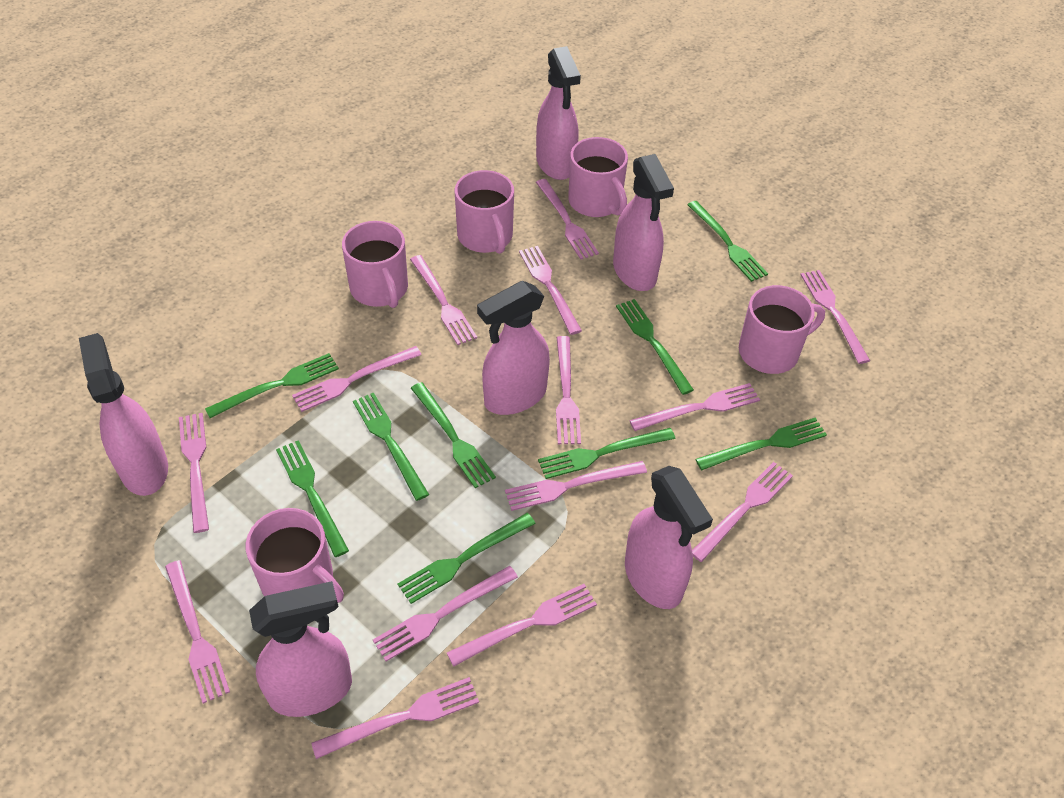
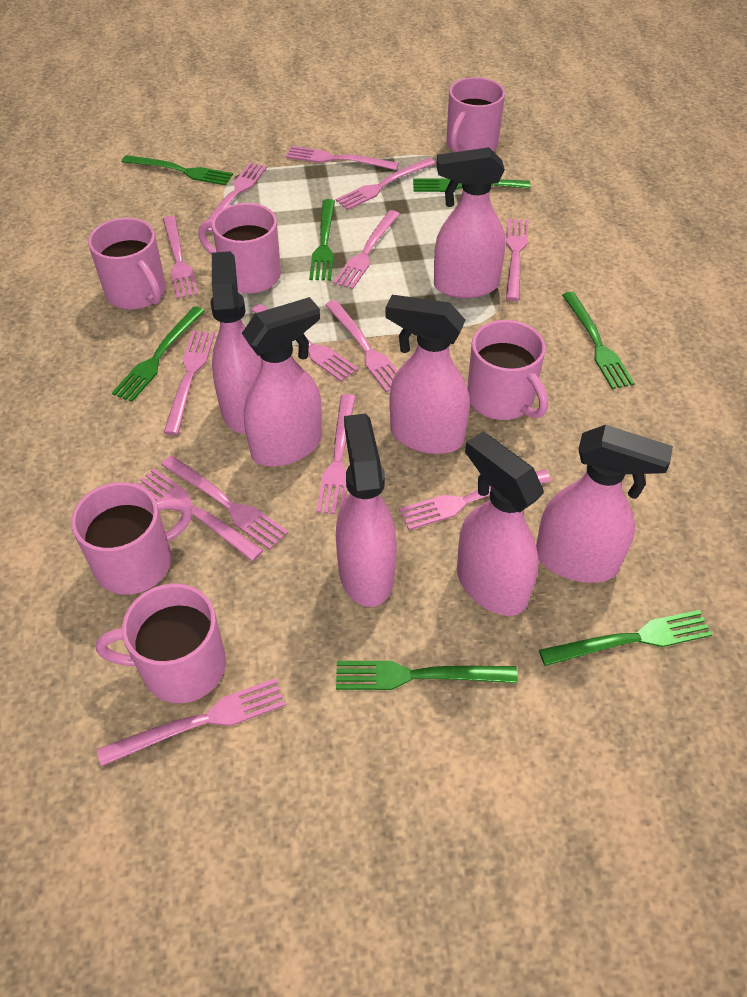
green fork: [205,353,339,418] [276,440,349,557] [353,392,429,501] [398,513,536,604] [411,382,496,488] [538,428,675,479] [616,299,694,395] [687,201,768,282] [695,418,827,470] = 9 -> [112,306,204,402] [122,155,233,186] [309,199,335,281] [336,661,518,690] [413,178,531,192] [539,610,713,666] [562,292,635,389] = 7
pink mug: [246,508,344,603] [342,221,408,308] [455,170,514,254] [568,137,628,217] [739,285,825,374] = 5 -> [71,482,192,595] [88,217,166,310] [96,583,226,703] [198,203,281,294] [446,77,505,152] [467,320,548,420] = 6
pink spray bottle: [79,333,168,496] [249,581,352,717] [477,281,550,415] [536,46,581,180] [613,154,674,291] [625,466,713,609] = 6 -> [210,251,262,434] [242,297,322,467] [336,413,397,607] [385,295,470,454] [434,147,505,298] [457,432,544,616] [536,425,673,583] = 7

